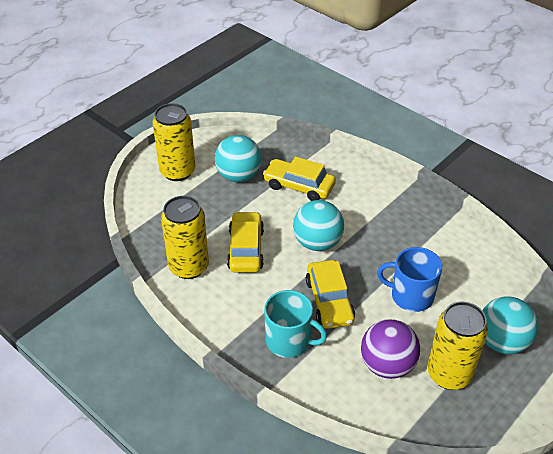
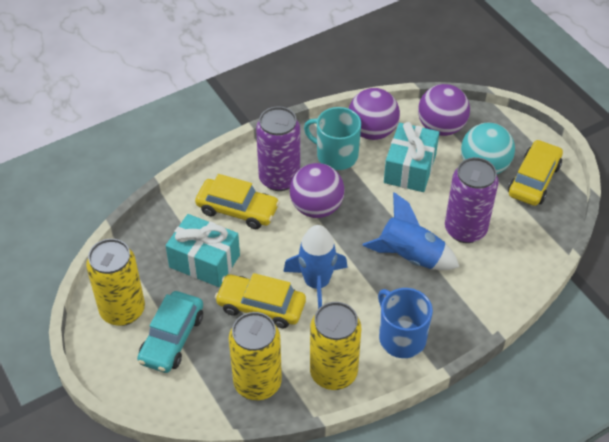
blue rocket: none = 0 -> [283,225,348,309] [362,192,459,270] = 2
purple ball: [361,319,420,379] = 1 -> [290,163,345,218] [349,88,400,140] [418,84,470,136] = 3
purple can: none = 0 -> [256,106,300,191] [445,157,499,243] = 2
turquoise ball: [215,135,262,182] [293,200,344,251] [482,296,538,354] = 3 -> [461,123,515,174] = 1
turquoise car: none = 0 -> [137,291,203,373] = 1
turquoise gift: none = 0 -> [166,214,240,287] [384,122,439,192] = 2

